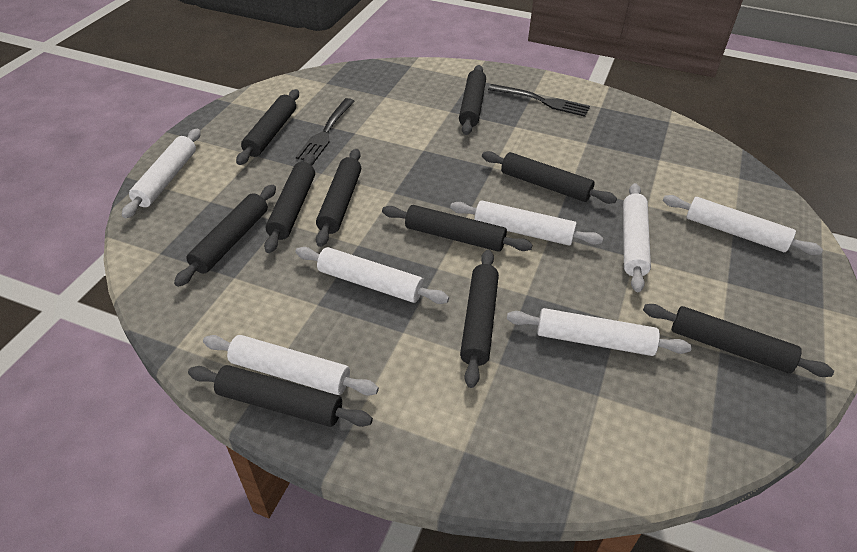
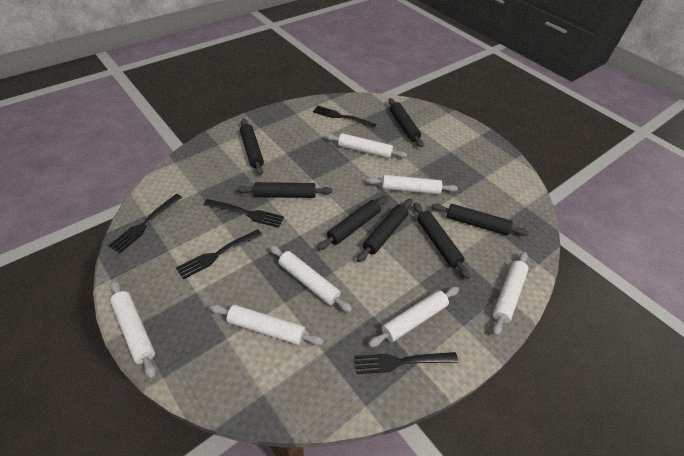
black fork: [296,98,355,161] [488,84,590,117] = 2 -> [108,194,182,253] [176,229,262,280] [204,199,284,228] [313,105,376,128] [354,352,458,374] = 5
black rolling pin: [174,185,276,287] [188,365,373,427] [236,89,299,165] [264,153,315,253] [316,149,361,247] [382,205,533,252] [459,65,486,135] [460,250,499,388] [482,151,617,204] [643,304,834,377] = 10 -> [237,182,333,198] [240,119,264,175] [317,196,388,250] [357,199,412,262] [388,98,423,147] [413,202,471,279] [431,203,529,236] = 7

